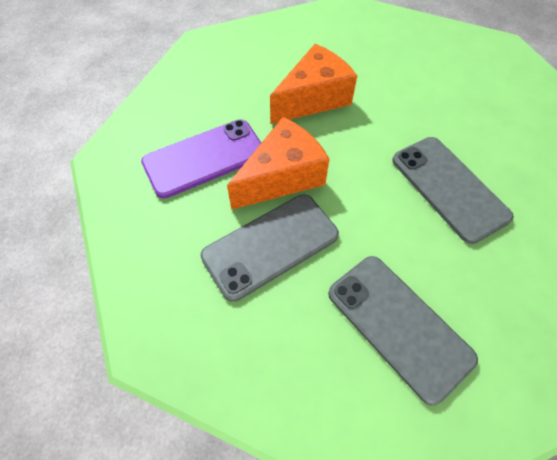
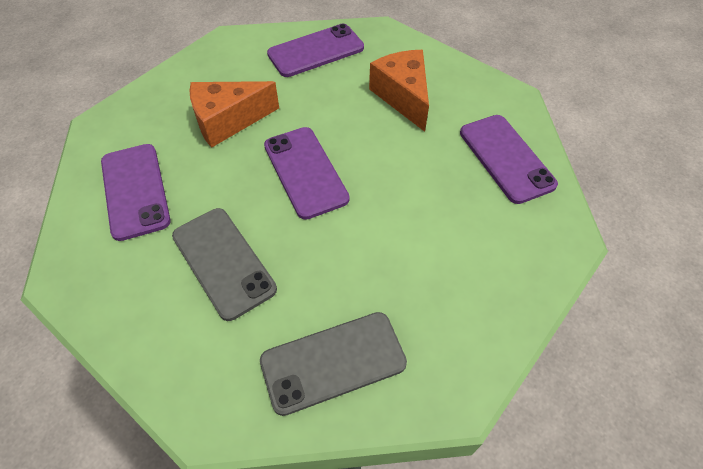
grey phone: [201,195,339,302] [328,256,478,405] [392,137,514,244] = 3 -> [172,208,277,321] [260,312,407,416] = 2
purple phone: [141,119,261,199] = 1 -> [101,144,170,241] [264,127,350,220] [267,24,364,77] [460,115,558,204] = 4

